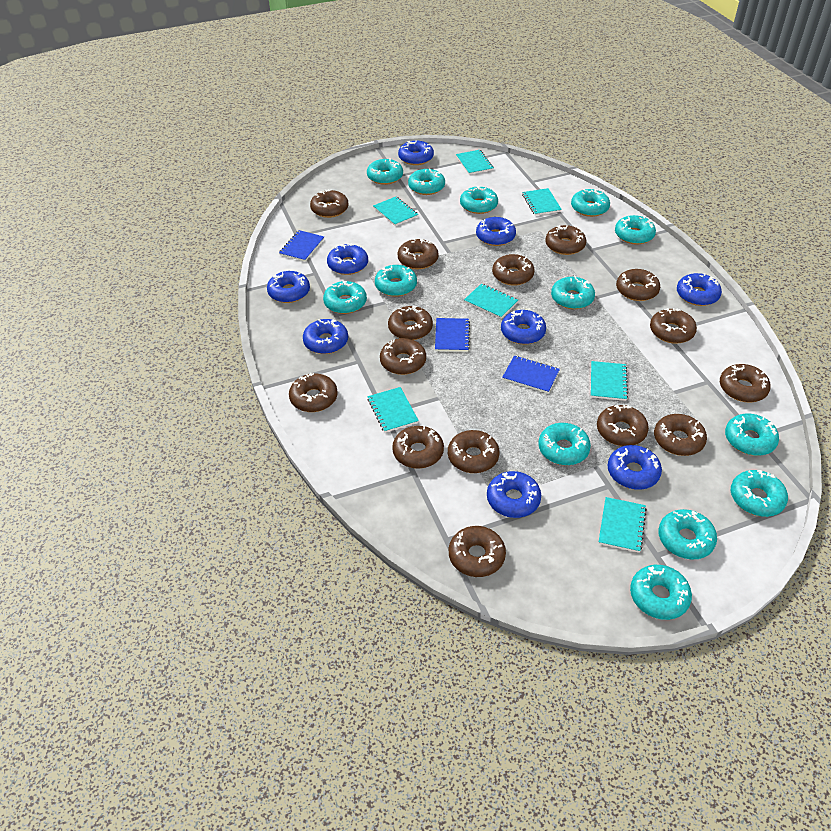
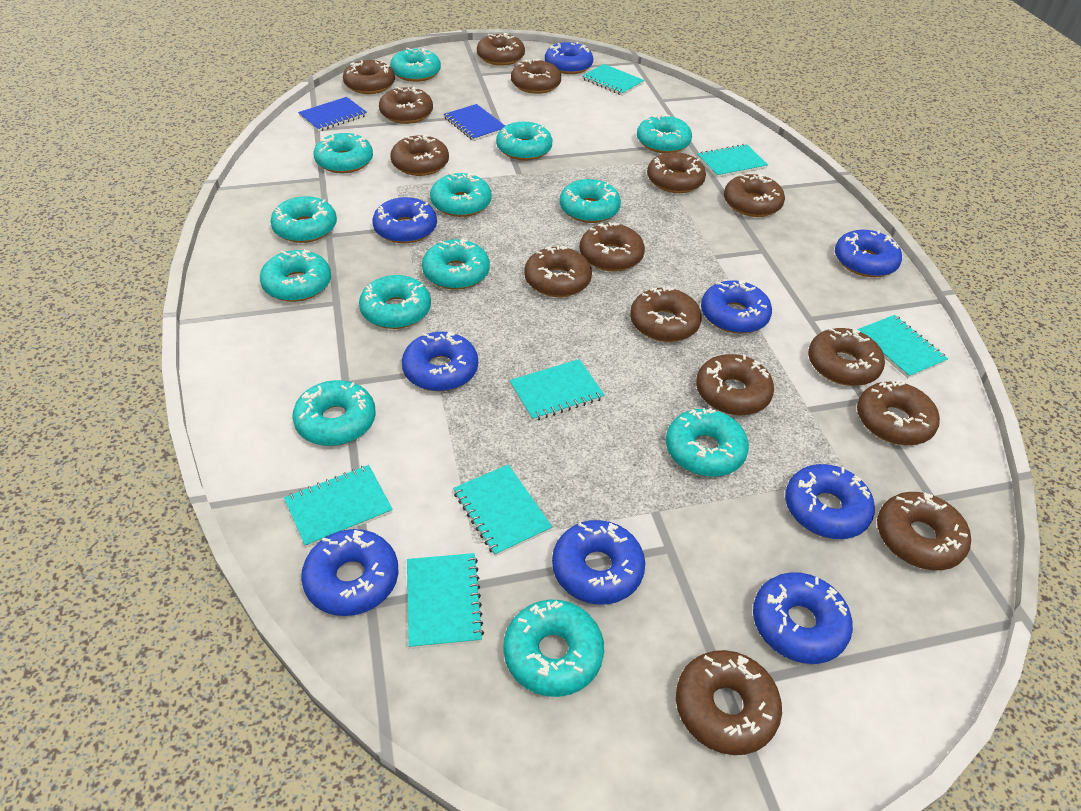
blue notebook: [279,230,324,261] [435,318,470,352] [502,355,560,393] = 3 -> [298,97,367,132] [444,104,505,141] = 2

